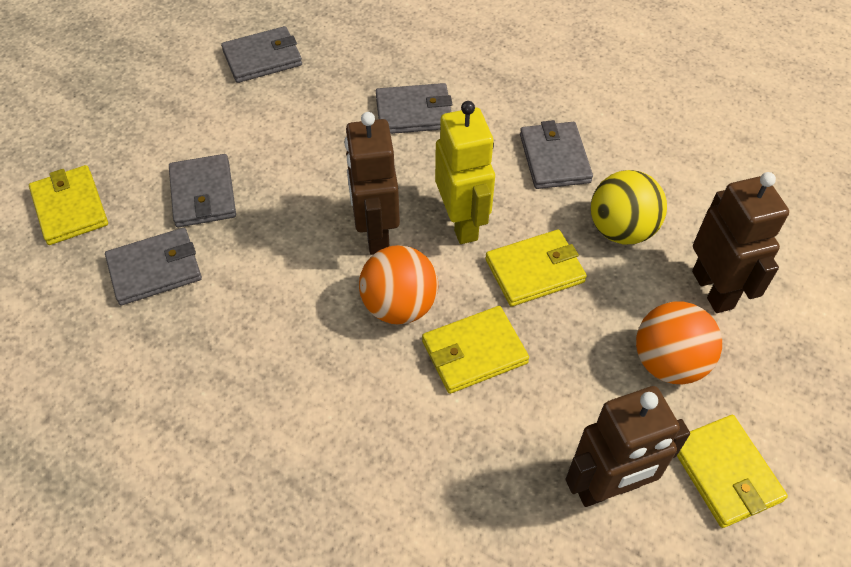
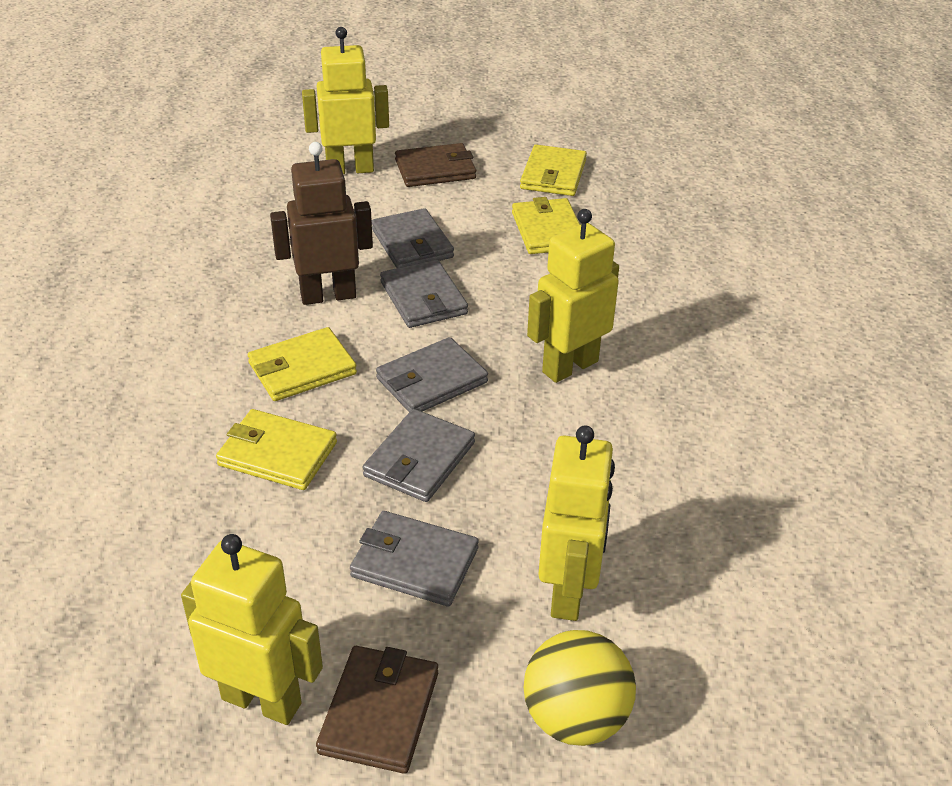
brown robot: [344,112,400,255] [566,386,690,507] [692,172,789,313] = 3 -> [270,142,373,305] = 1
brown wallet: none = 0 -> [316,646,438,774] [395,143,476,187] = 2
orange ball: [359,245,438,325] [636,301,722,384] = 2 -> none = 0
yellow robot: [435,101,495,244] = 1 -> [181,534,323,725] [302,27,389,174] [527,209,619,383] [538,425,615,621] = 4

